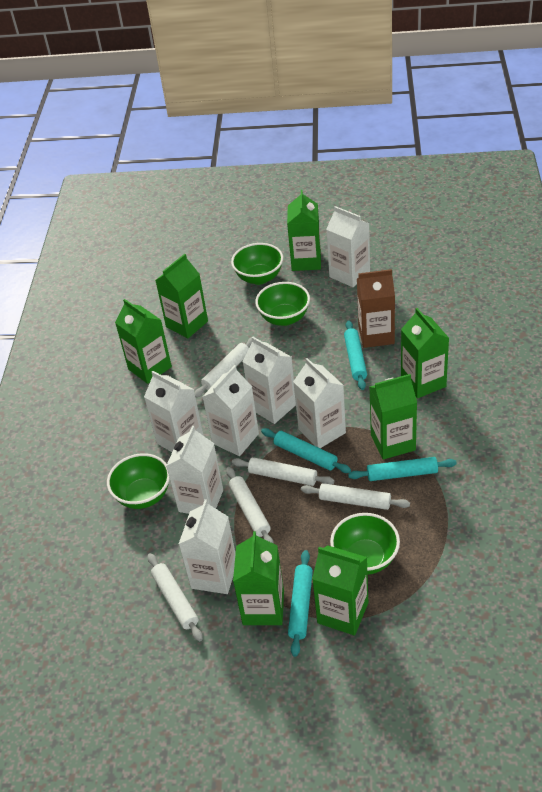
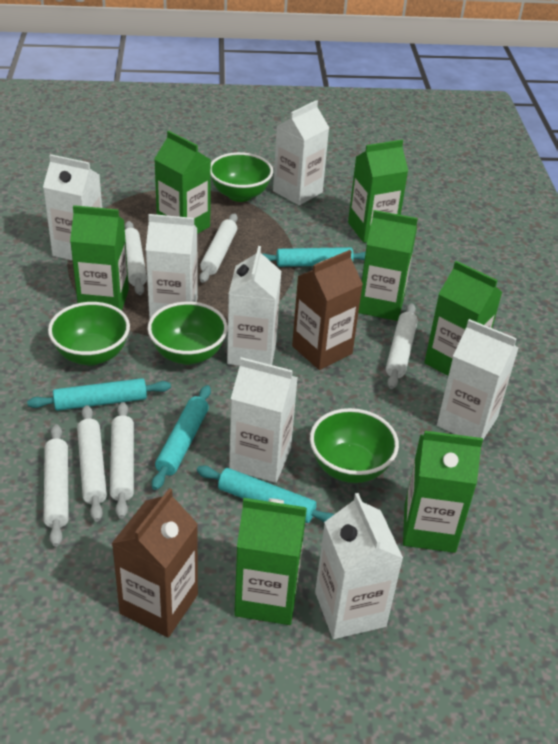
brown carton: [357,269,395,348] = 1 -> [111,488,198,637] [292,250,363,370] = 2
white rolling pin: [147,553,203,642] [194,337,256,398] [226,467,274,544] [232,457,334,486] [301,483,410,510] = 5 -> [44,424,69,547] [77,405,107,522] [110,402,134,519] [125,221,147,295] [199,213,238,283] [386,303,418,389] = 6

